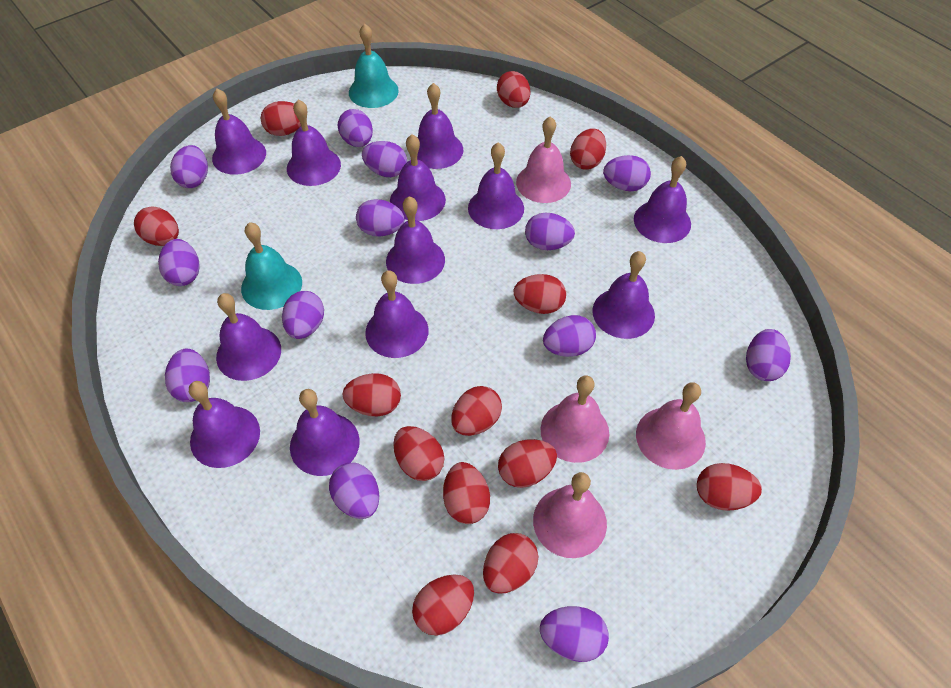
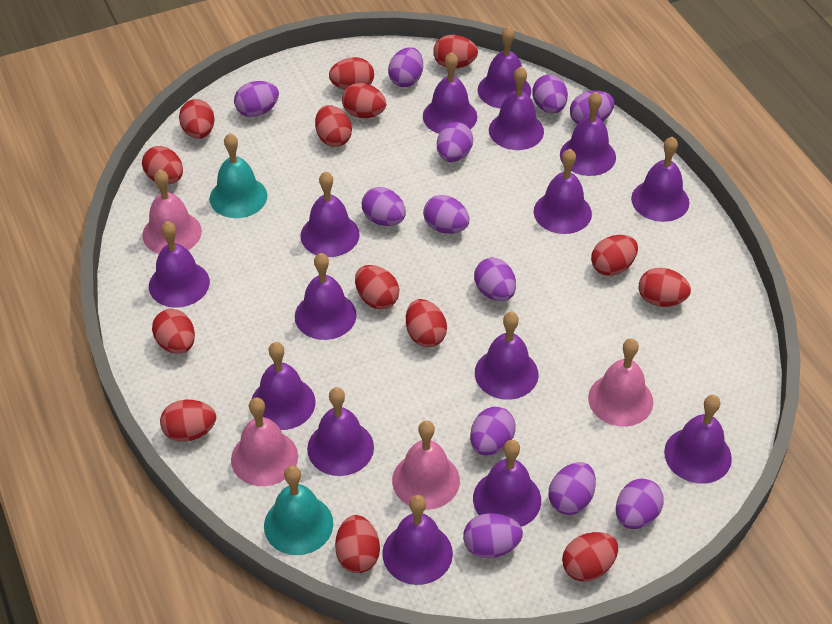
purple bell: [189,381,260,468] [212,89,266,175] [216,293,281,381] [287,100,341,186] [290,389,360,476] [365,270,429,358] [386,196,445,284] [390,135,446,221] [417,83,463,169] [468,142,524,229] [592,251,655,339] [634,156,691,243] = 12 -> [149,221,210,308] [251,342,316,430] [295,253,357,340] [300,171,360,257] [307,387,374,476] [382,495,453,585] [423,52,477,134] [473,440,541,527] [475,312,539,400] [477,26,531,109] [489,67,544,150] [534,149,592,234] [560,92,616,176] [631,136,689,222] [664,395,732,484] = 15
purple egg: [158,239,200,286] [165,349,210,402] [170,145,208,188] [282,291,324,339] [329,463,379,519] [338,109,373,147] [356,199,404,237] [362,141,407,177] [525,213,575,250] [540,606,609,662] [543,315,596,357] [603,155,651,191] [746,329,791,381] = 13 -> [234,81,279,117] [362,187,406,226] [388,47,423,87] [423,195,469,234] [437,122,473,162] [463,513,523,558] [470,407,516,455] [474,258,516,301] [532,75,568,114] [548,462,596,515] [570,91,614,124] [616,479,664,529] = 12
red egg: [134,207,179,246] [261,101,301,136] [342,373,401,416] [393,426,444,481] [412,575,474,636] [443,462,490,524] [451,386,502,436] [483,533,538,594] [497,71,530,108] [498,439,557,488] [514,274,566,314] [570,129,606,169] [697,463,762,511] = 13 -> [142,146,183,184] [152,309,195,354] [160,400,216,442] [179,99,215,139] [315,105,352,147] [329,57,374,90] [335,515,380,573] [342,83,386,118] [355,265,399,309] [406,299,447,347] [433,35,478,68] [562,532,618,582] [591,235,638,276] [639,268,691,307] = 14

